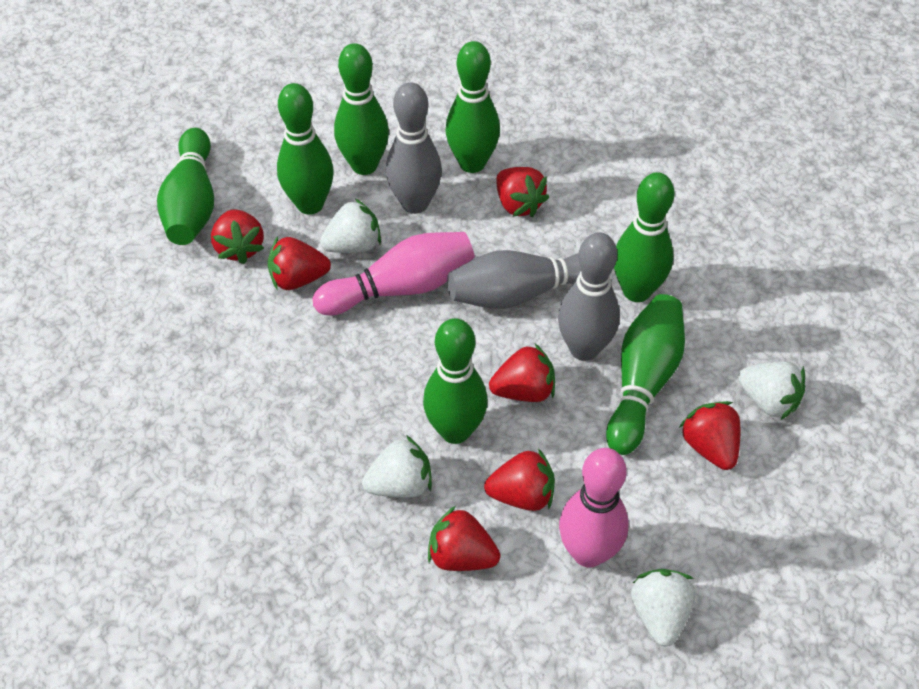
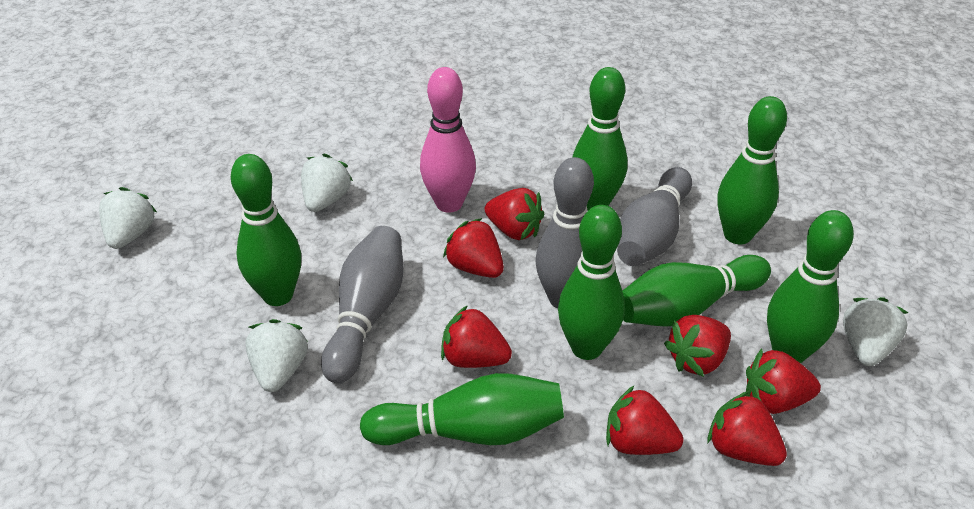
pink bowling pin: [313,232,475,315] [559,448,628,568] = 2 -> [420,67,476,213] = 1

